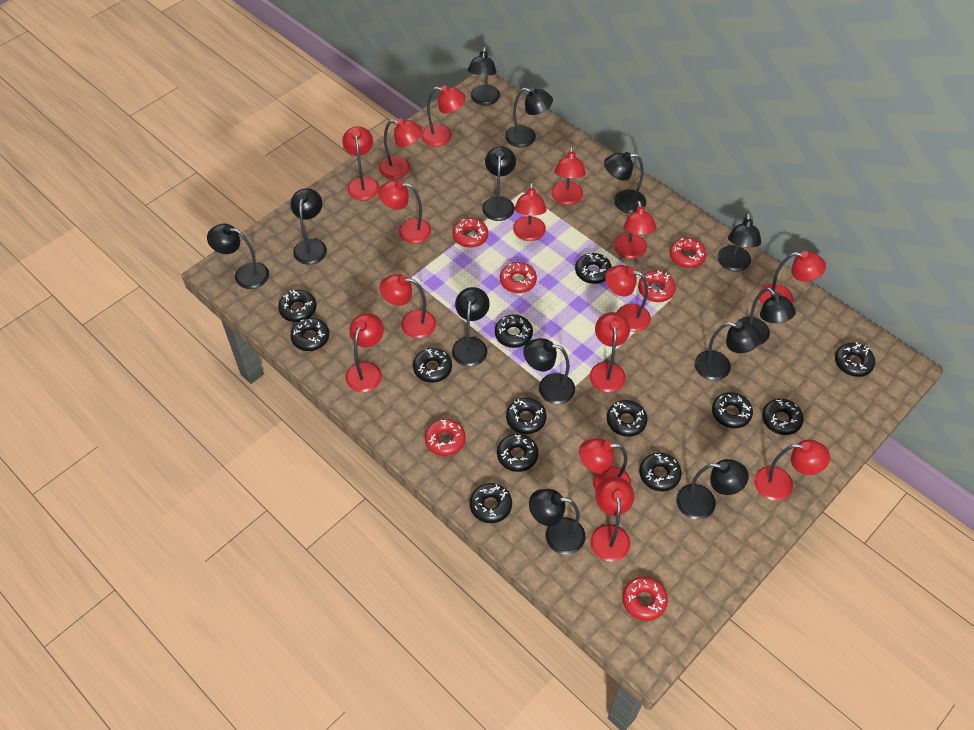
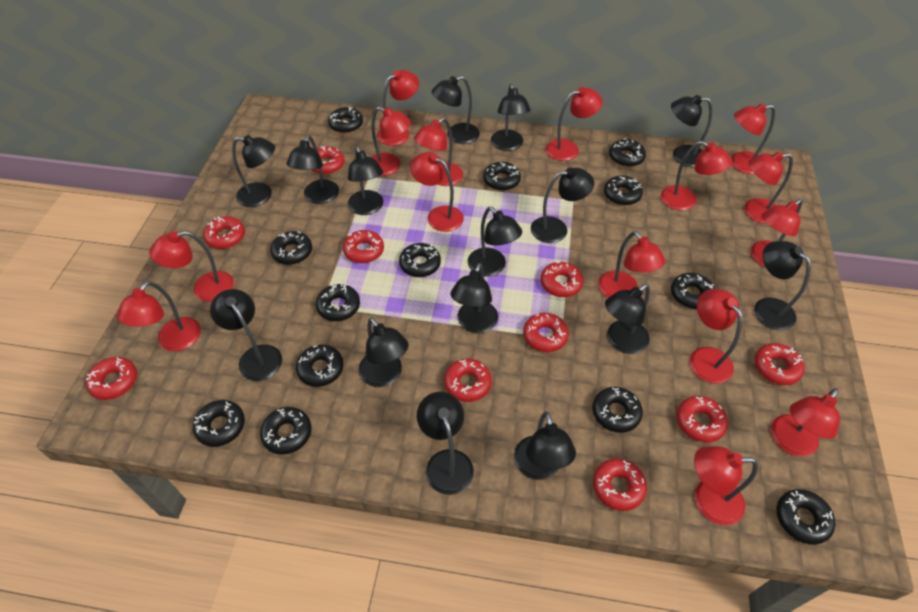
black lamp: [207,224,269,289] [290,188,327,265] [452,287,490,366] [468,47,500,105] [482,146,516,221] [505,87,553,147] [523,338,575,404] [529,489,586,554] [604,152,646,214] [676,459,749,519] [695,322,762,381] [717,213,761,272] [737,287,796,345] = 13 -> [210,289,282,381] [232,135,275,207] [287,135,339,204] [348,146,383,215] [359,317,409,387] [417,392,474,495] [431,76,480,144] [451,263,498,333] [468,207,522,277] [491,84,531,151] [514,412,576,480] [531,168,594,243] [605,284,650,354] [671,95,713,167] [754,241,811,330] = 15
red donut: [424,419,466,456] [453,218,488,248] [500,262,537,293] [622,577,668,621] [638,270,676,302] [670,238,707,268] = 6 -> [86,357,137,400] [203,216,245,249] [312,146,345,175] [343,230,384,263] [444,359,492,402] [523,313,569,352] [540,262,583,297] [593,458,647,511] [676,396,728,443] [754,343,804,385] = 10

